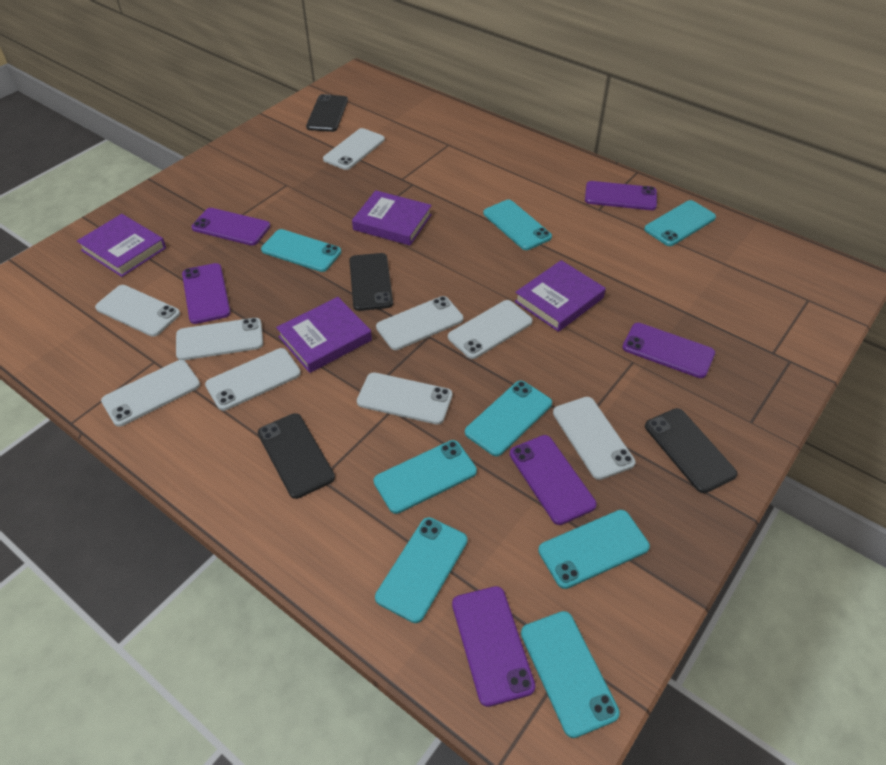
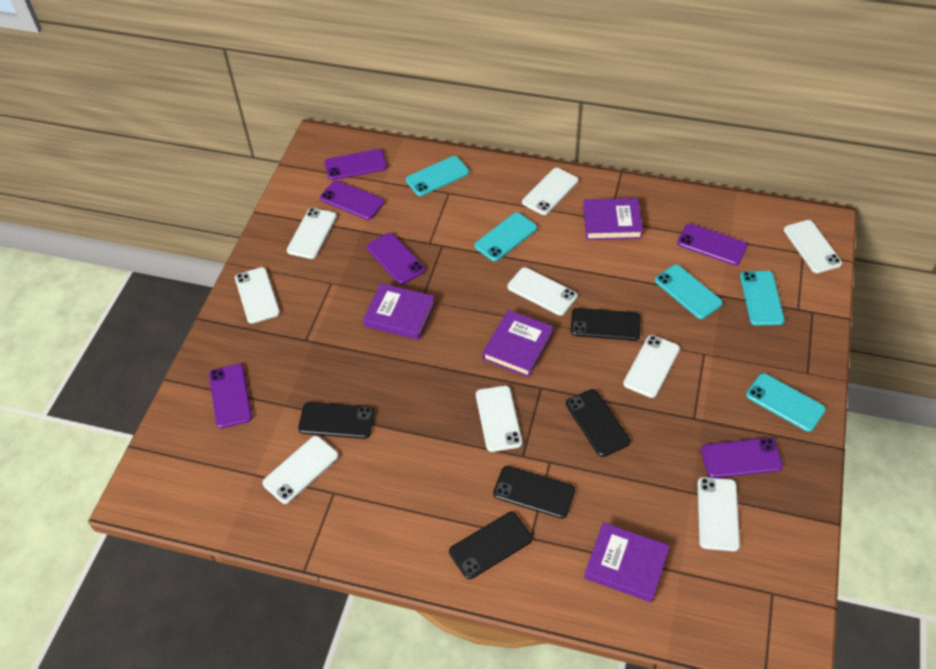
black phone: [258,413,335,499] [306,94,348,132] [349,253,393,311] [645,408,737,493] = 4 -> [298,402,375,439] [449,512,532,579] [493,466,575,519] [566,389,631,457] [571,308,640,341] = 5
turquoise phone: [261,229,342,272] [373,440,477,514] [375,517,467,623] [465,381,552,456] [483,200,552,250] [521,611,620,738] [538,510,650,589] [644,200,716,246] = 8 -> [406,156,469,196] [474,212,537,261] [655,264,723,319] [740,271,785,326] [746,373,826,432] = 5

